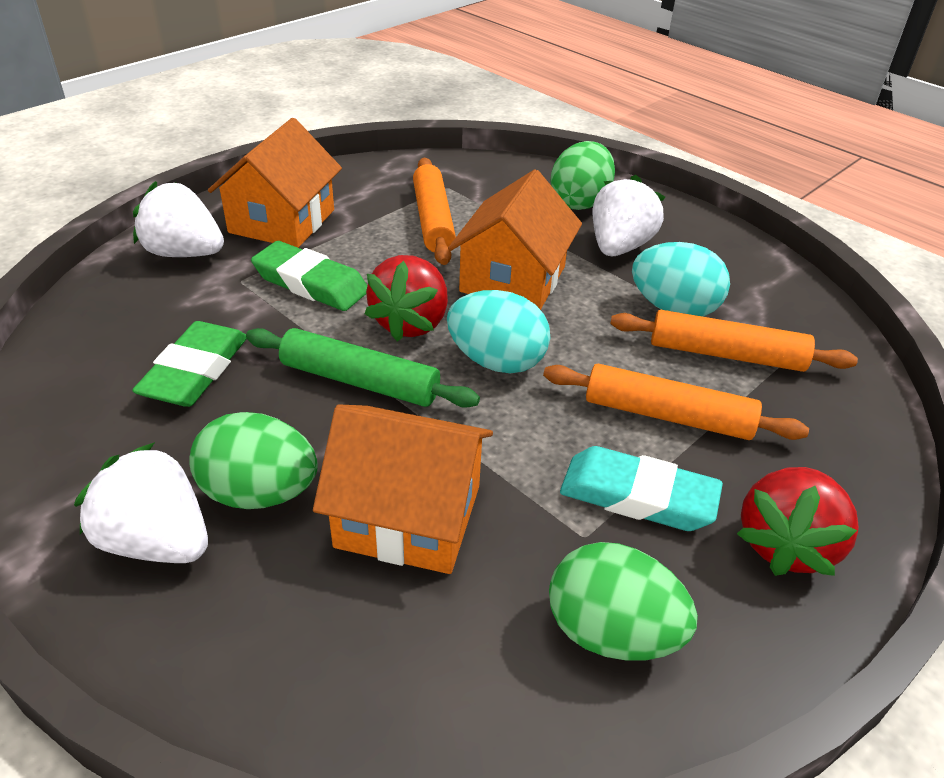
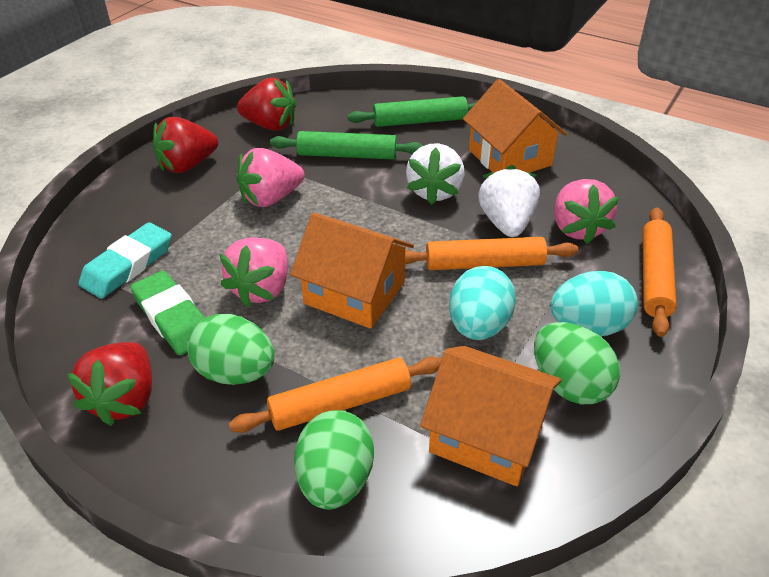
green eraser: [132,321,247,407] [251,241,367,311] = 2 -> [130,271,205,355] = 1
green rolling pin: [246,328,480,408] = 1 -> [270,131,424,160] [348,96,477,127] = 2
pink strawberry: none = 0 -> [220,237,288,307] [237,148,304,207] [554,179,619,244] = 3
red strawberry: [365,255,448,342] [737,467,859,576] = 2 -> [67,342,152,426] [153,117,218,173] [237,78,297,131] = 3
white strawberry: [74,442,208,563] [133,181,224,257] [592,175,665,256] = 3 -> [406,143,465,205] [478,165,540,237] = 2

